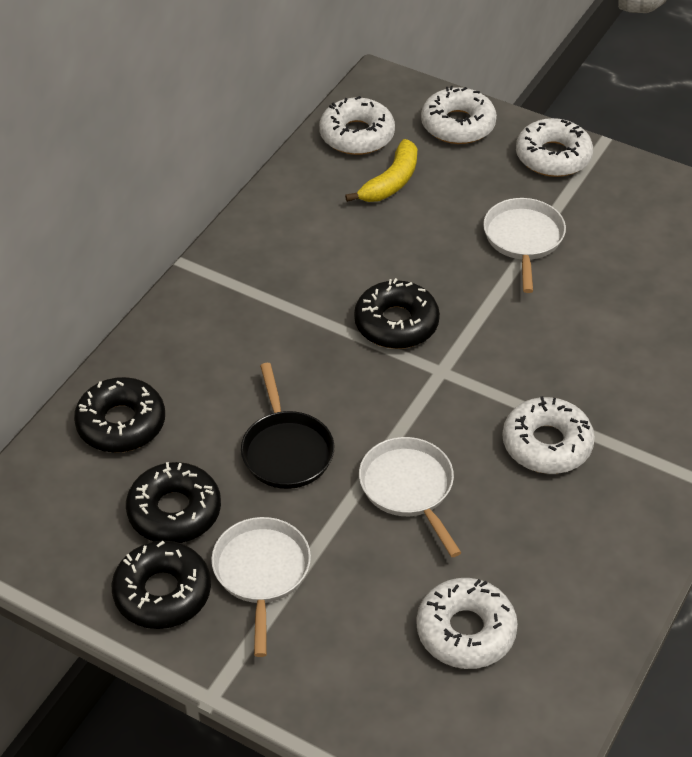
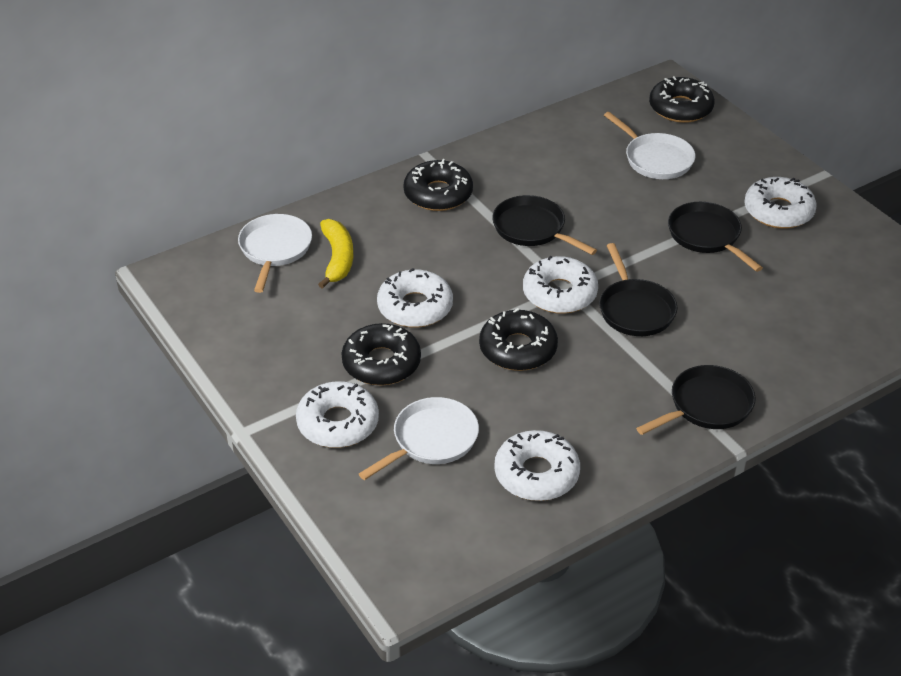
black pan: [241,363,334,489] = 1 -> [492,195,597,255] [599,243,677,336] [636,365,756,435] [668,202,763,272] = 4

